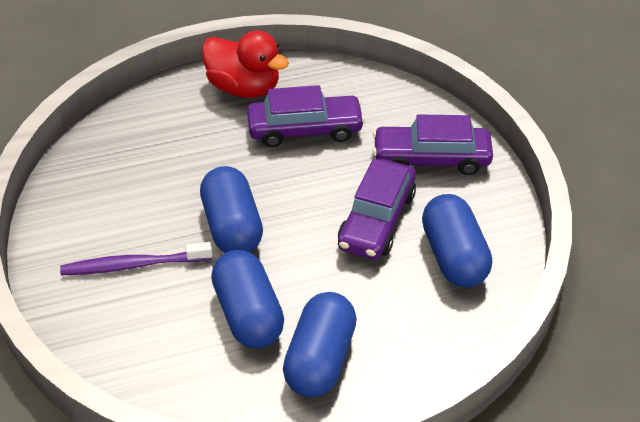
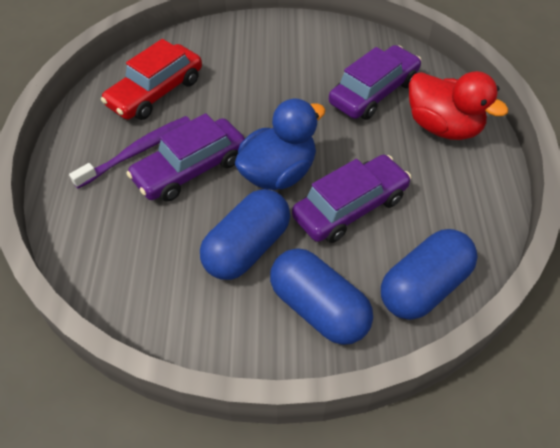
blue capsule: [200,166,263,253] [211,250,284,348] [283,292,357,397] [422,194,492,288] = 4 -> [200,189,290,280] [270,249,373,345] [381,229,478,320] = 3
blue duck: none = 0 -> [235,99,326,190] = 1
red car: none = 0 -> [101,39,202,120] = 1

